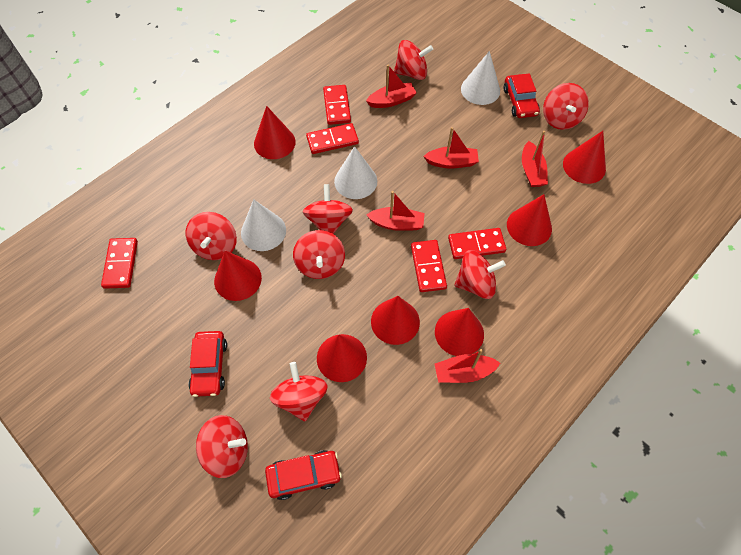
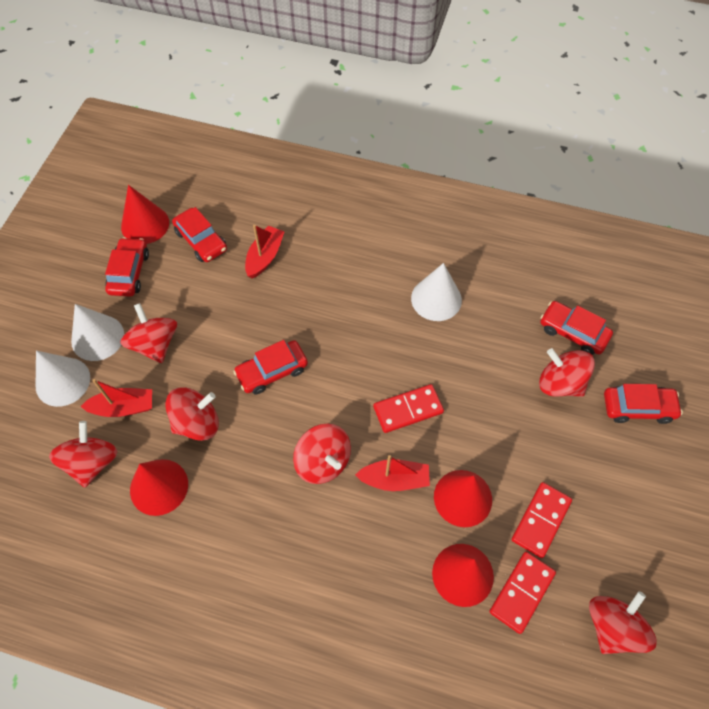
red boat: [366,65,417,108] [367,191,425,231] [424,127,479,169] [434,349,500,383] [522,131,548,187] = 5 -> [80,379,152,417] [245,225,285,278] [355,455,430,491] = 3
red car: [188,331,227,397] [265,450,342,500] [503,74,540,118] = 3 -> [105,237,149,297] [172,207,227,262] [233,340,308,394] [540,301,613,355] [604,384,683,424] = 5
red cone: [214,250,262,301] [254,106,296,159] [317,334,367,382] [371,296,420,345] [435,308,484,356] [507,194,552,246] [563,131,606,184] = 7 -> [121,185,169,244] [130,459,188,516] [432,544,494,607] [434,470,492,527] = 4
red domino: [101,238,138,289] [306,123,359,154] [323,85,351,125] [411,240,447,292] [448,228,506,259] = 5 -> [373,384,444,433] [489,552,556,634] [512,482,572,558] = 3
red spinning top: [186,212,237,260] [196,415,248,478] [270,362,328,421] [293,230,345,279] [303,184,353,234] [394,40,433,80] [454,250,506,299] [543,83,589,130] = 8 -> [49,421,117,488] [120,303,177,363] [165,387,219,441] [293,424,351,484] [539,348,595,397] [589,591,657,654] = 6

